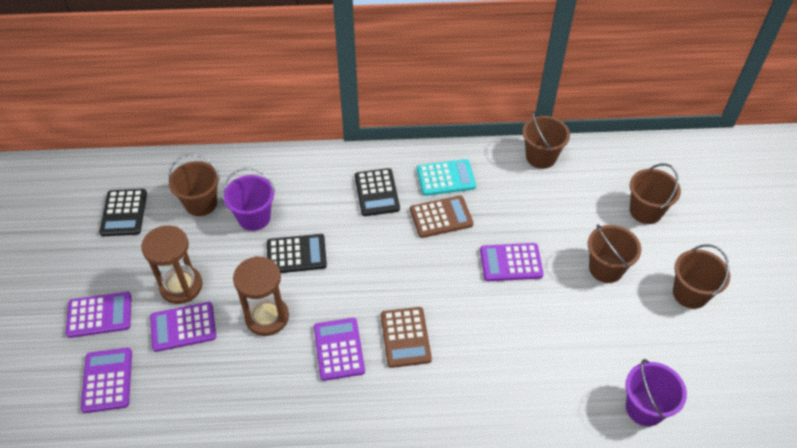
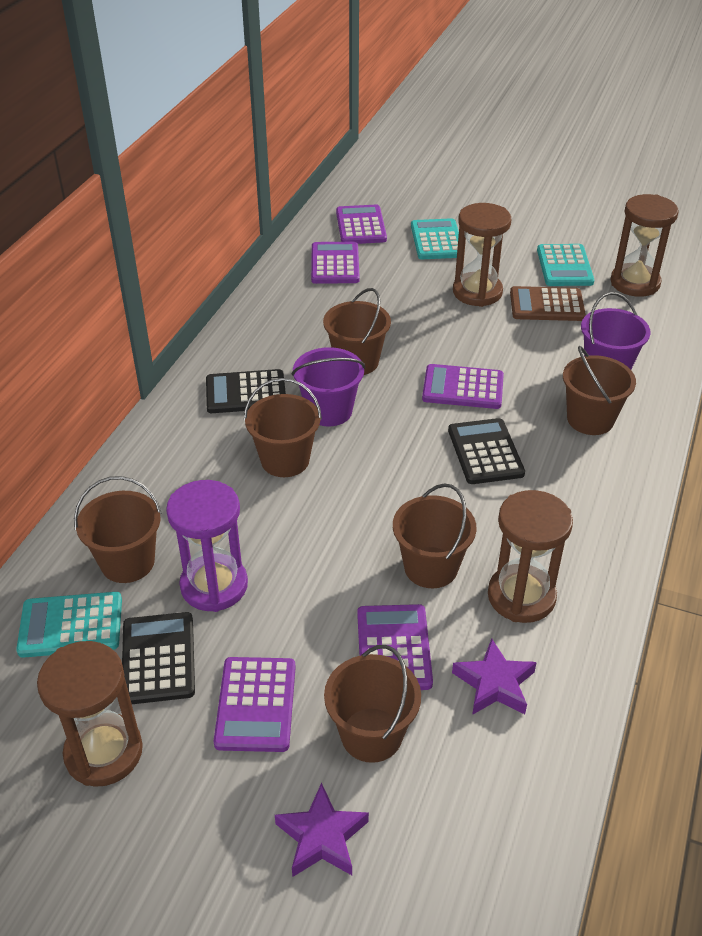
brown bucket: [168,154,220,216] [522,111,570,169] [588,224,641,283] [630,163,681,224] [673,244,730,309] = 5 -> [74,476,162,583] [244,378,322,477] [323,288,391,375] [324,645,421,763] [393,483,477,588] [563,346,636,435] = 6
brown calculator: [381,307,432,368] [410,196,473,238] = 2 -> [510,286,586,321] = 1
brown hourglass: [141,225,203,304] [233,256,289,336] = 2 -> [37,641,143,787] [453,203,512,307] [488,490,573,623] [610,194,679,297] = 4
purple hourglass: none = 0 -> [166,480,248,612] = 1
purple star: none = 0 -> [275,782,369,877] [452,638,537,715] = 2
turquoise calculator: [417,159,476,196] = 1 -> [16,592,122,658] [411,218,459,259] [537,244,594,286] = 3

